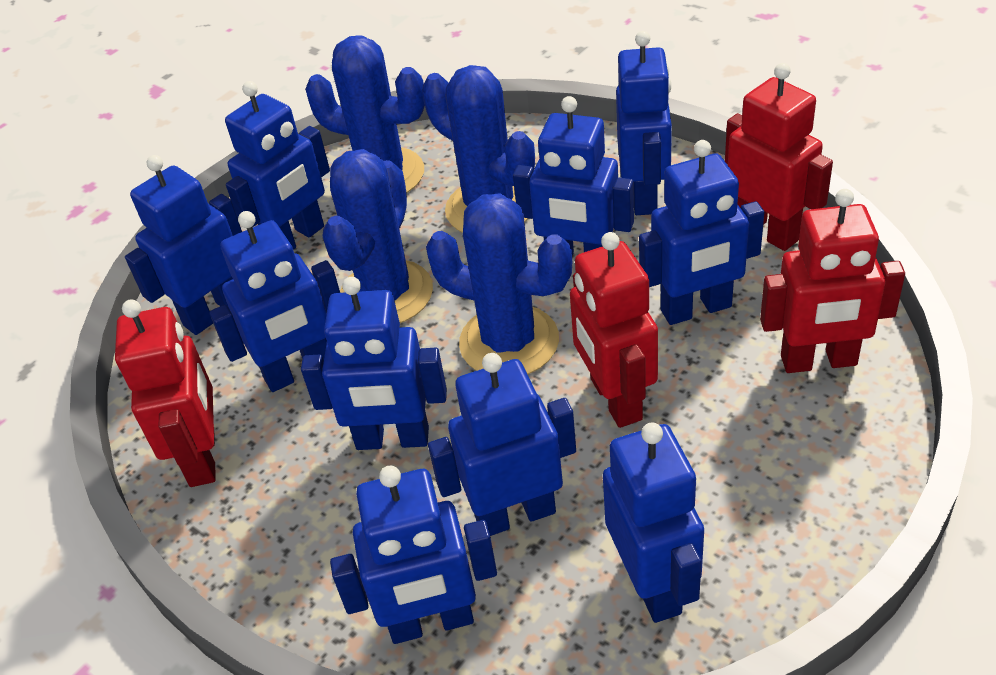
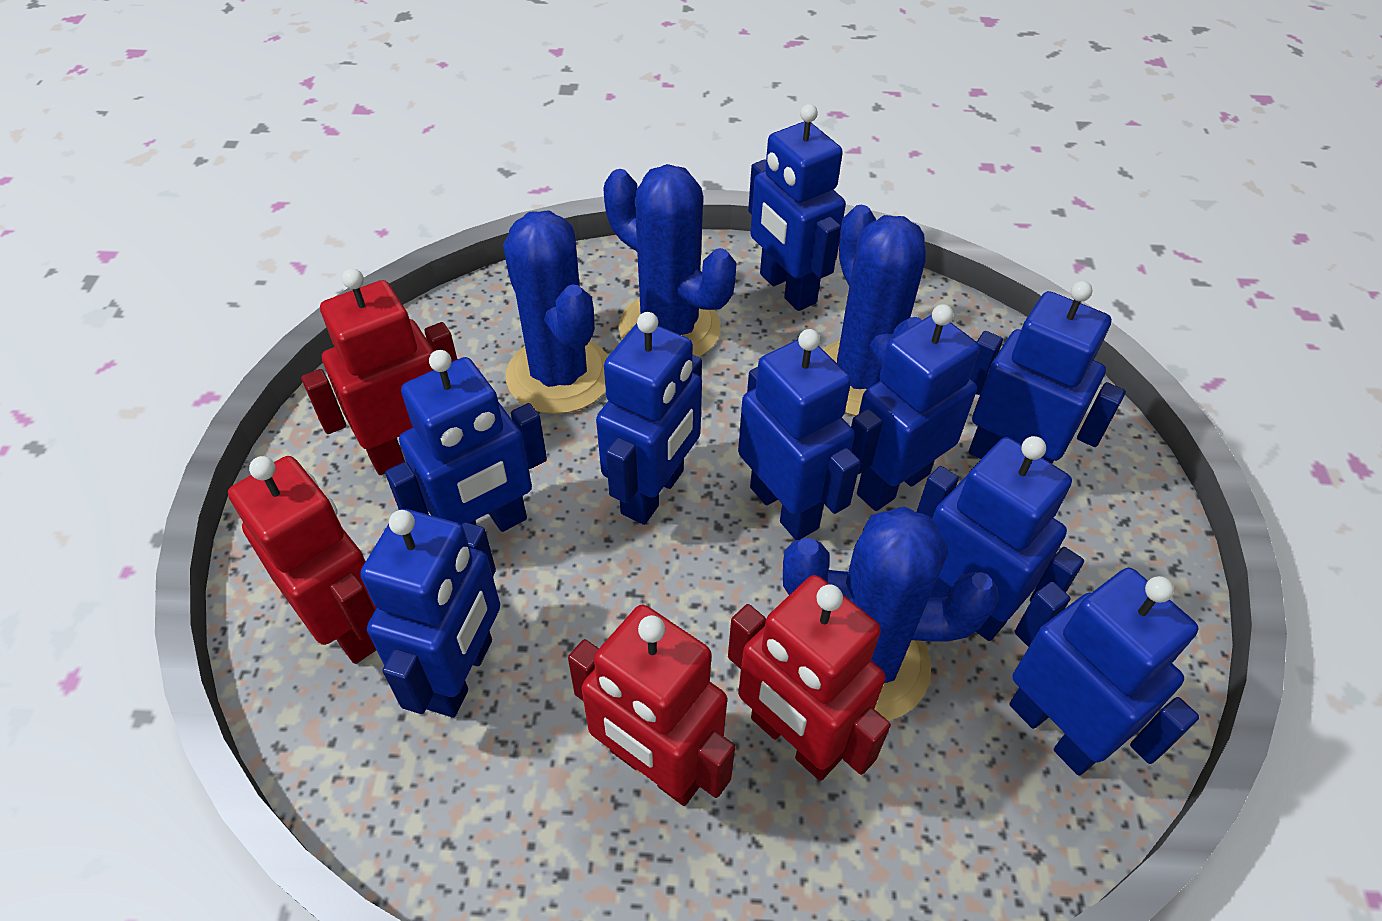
blue robot: [125,155,242,335] [209,211,340,392] [225,81,330,250] [301,277,447,450] [330,466,497,644] [428,353,576,536] [513,96,634,256] [603,422,704,623] [616,31,672,215] [639,140,764,325] = 10 -> [360,509,500,718] [385,350,547,532] [596,312,702,525] [738,329,860,540] [748,104,846,311] [851,304,980,511] [917,436,1084,641] [969,281,1126,464] [1009,568,1199,776] = 9

